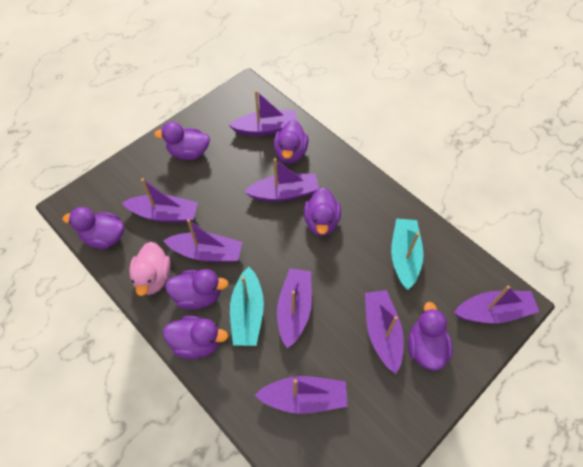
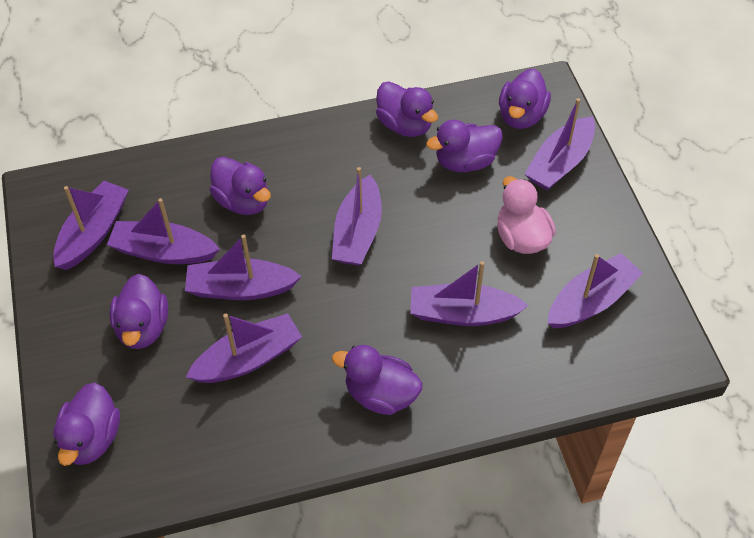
turquoise boat: [230,267,264,346] [391,219,423,290] = 2 -> none = 0

